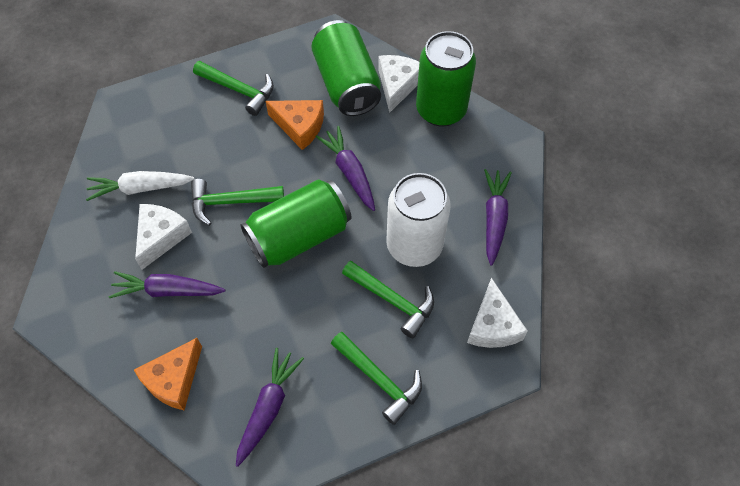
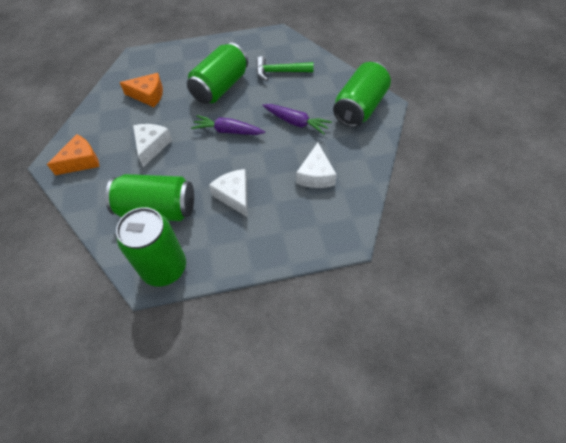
green can: [241,179,351,268] [311,20,381,116] [416,31,476,127] = 3 -> [105,174,194,221] [116,207,186,287] [187,42,248,104] [333,62,391,127] = 4
green hammer: [191,179,284,226] [193,61,274,116] [331,332,422,425] [342,261,434,338] = 4 -> [256,56,314,81] = 1
purple carrot: [109,271,225,298] [236,348,304,467] [316,126,375,211] [484,169,512,266] = 4 -> [191,115,265,135] [263,104,332,135] = 2
white can: [386,173,451,267] = 1 -> none = 0
white carrot: [86,171,195,201] = 1 -> none = 0

